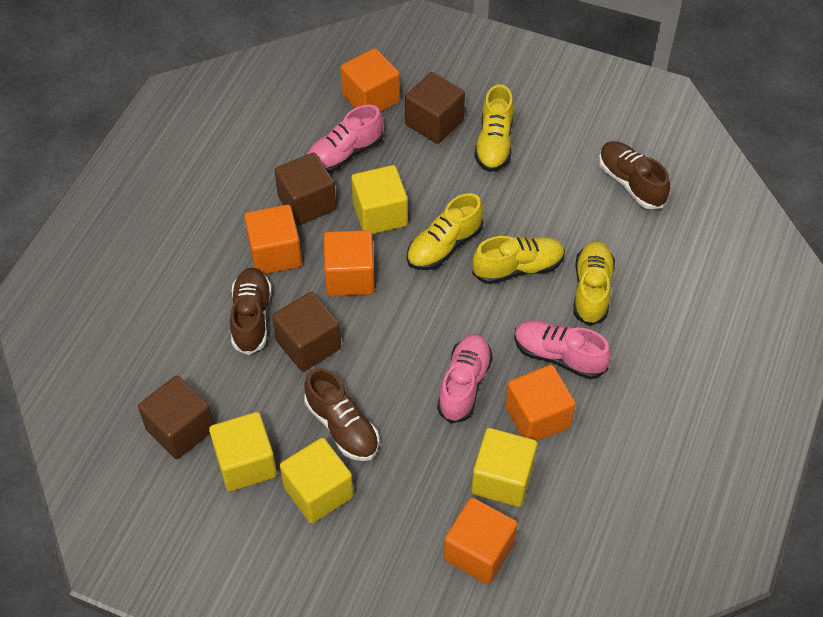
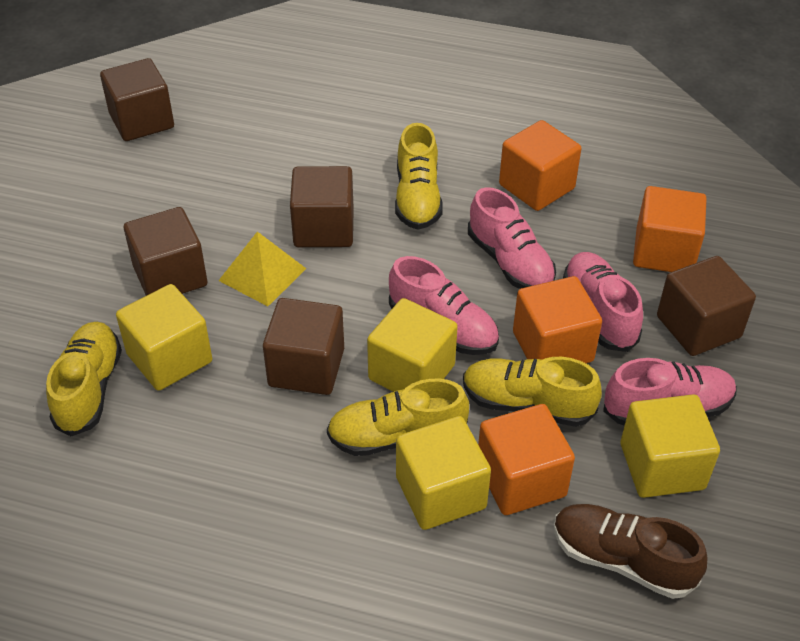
brown cube: [138,375,214,459] [272,292,341,372] [274,152,336,226] [405,72,465,144] = 4 -> [100,58,174,141] [124,207,207,296] [263,298,344,395] [290,166,354,247] [657,256,756,356] = 5
brown shoe: [230,267,272,355] [304,368,379,461] [599,141,670,210] = 3 -> [554,504,708,599] = 1
orange cube: [244,205,302,274] [324,230,375,296] [341,48,400,112] [444,497,518,584] [505,365,576,441] = 5 -> [478,404,575,515] [499,120,582,211] [513,276,602,363] [633,186,707,272] = 4
pink shoe: [307,105,384,173] [437,334,493,423] [514,320,611,379] = 3 -> [389,256,499,355] [468,187,556,289] [563,252,643,352] [603,358,737,426] = 4
yellow pyramid: none = 0 -> [218,232,306,306] = 1

